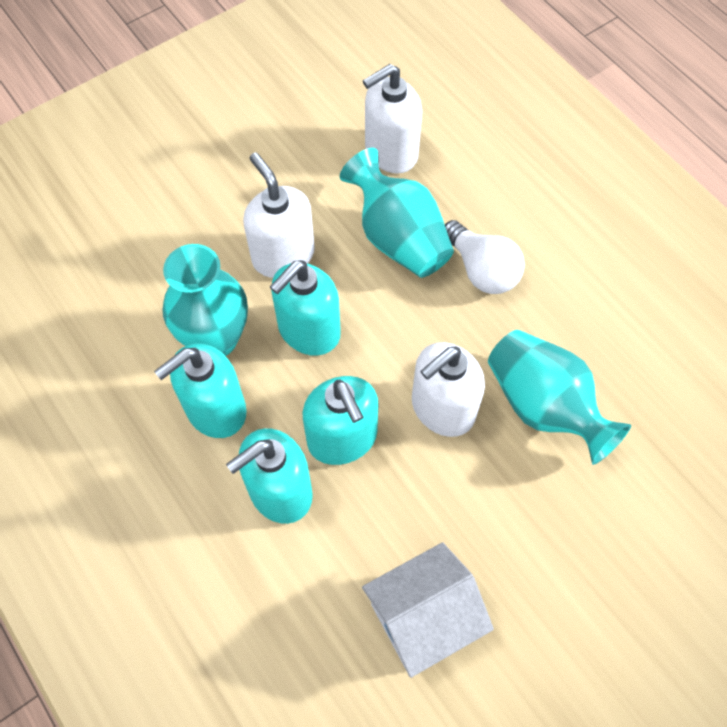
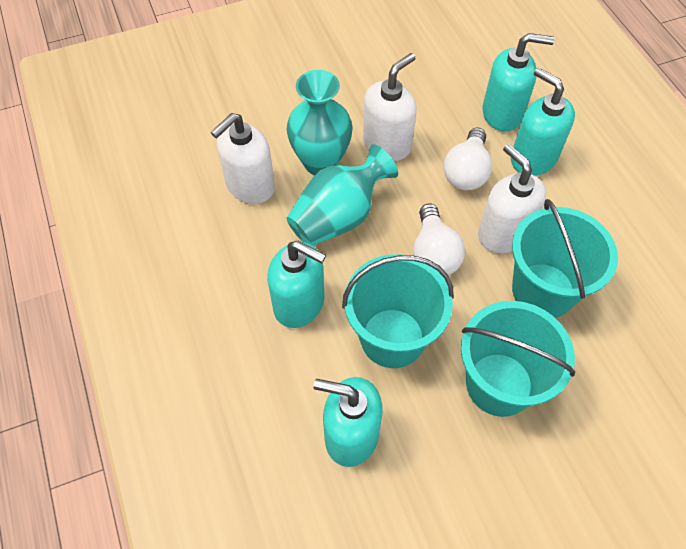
turquoise bucket: none = 0 -> [342,254,454,368] [461,301,576,417] [512,199,618,318] = 3
turquoise vase: [162,244,248,356] [340,148,454,278] [488,330,631,465] = 3 -> [287,70,353,175] [287,144,398,246] = 2
white house: [362,542,494,678] = 1 -> none = 0
white light bulb: [445,220,525,294] = 1 -> [413,203,465,275] [444,127,492,190] = 2

